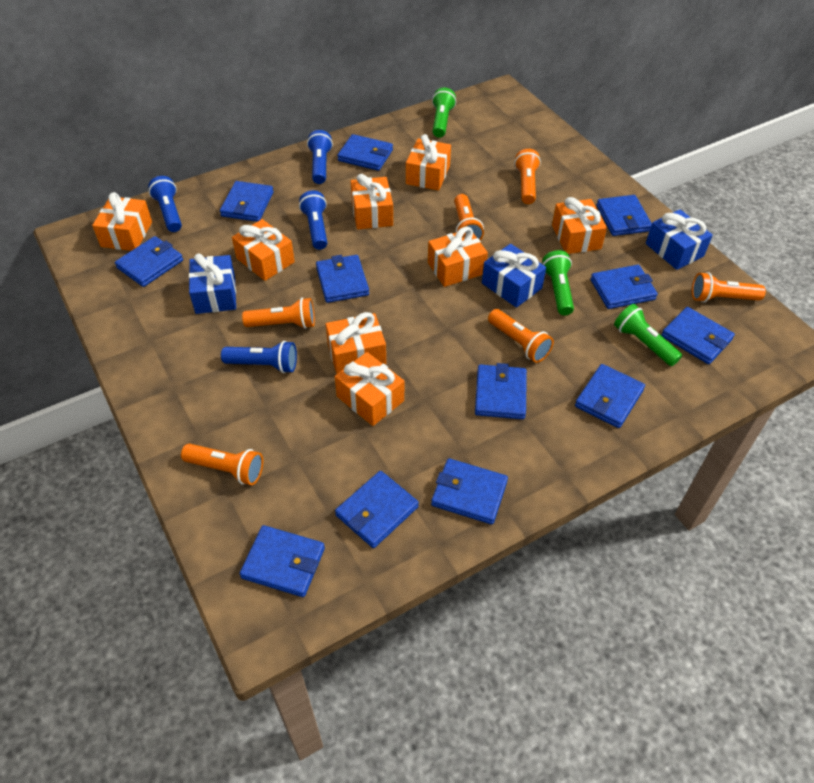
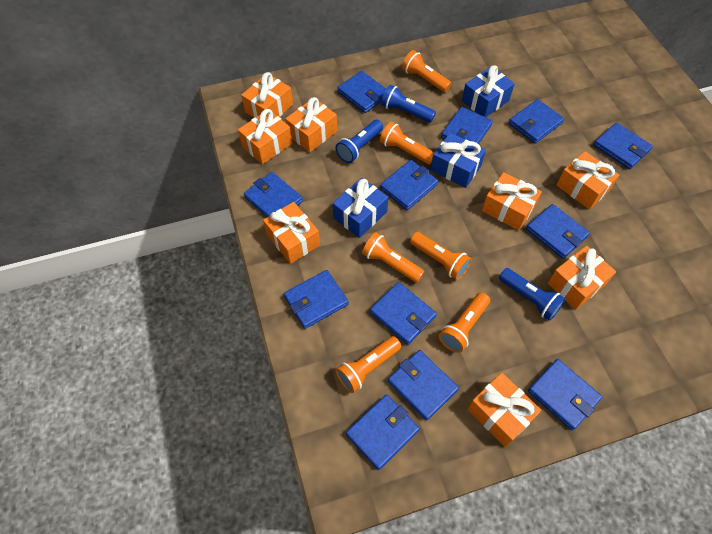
blue flashlight: [148,176,182,232] [221,341,297,373] [299,190,327,250] [307,130,333,184] = 4 -> [335,120,383,163] [381,85,436,122] [499,268,566,321] = 3
green flashlight: [432,88,456,138] [542,250,574,315] [614,304,682,366] = 3 -> none = 0

